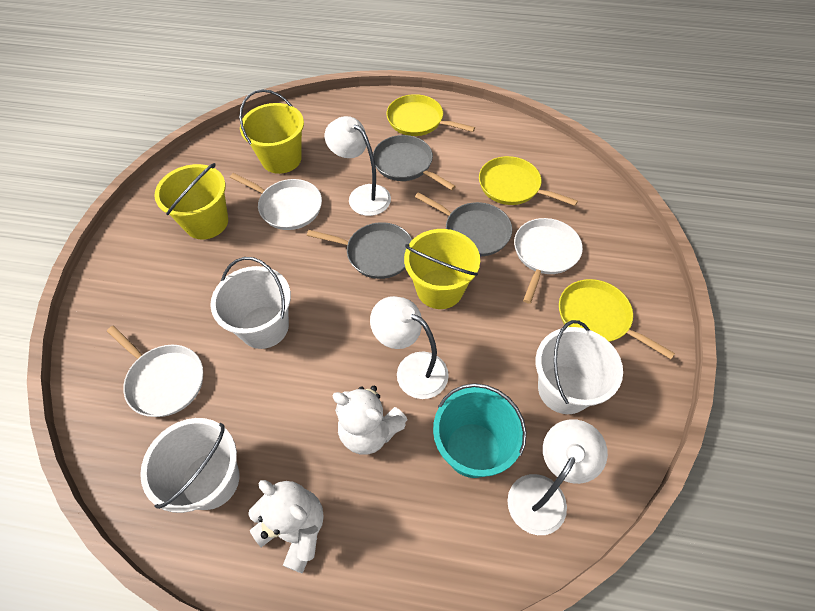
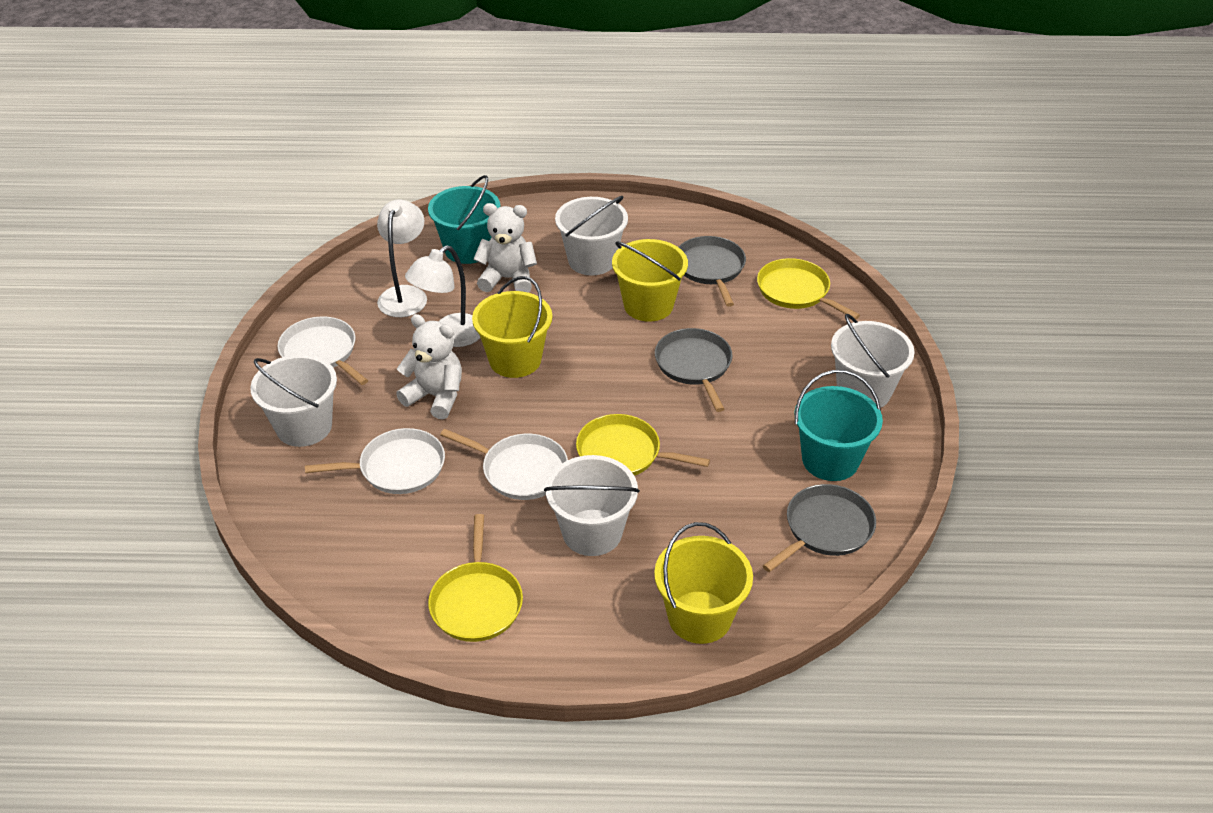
turquoise bucket: [433,383,527,478] = 1 -> [428,175,500,264] [795,370,883,481] = 2
white bucket: [140,418,239,513] [210,257,291,349] [536,320,623,414] = 3 -> [250,354,337,447] [544,455,640,556] [555,196,628,275] [831,314,914,408] = 4
white lamp: [325,116,391,216] [370,296,449,399] [507,419,608,535] = 3 -> [377,200,427,317] [405,245,480,347] = 2

